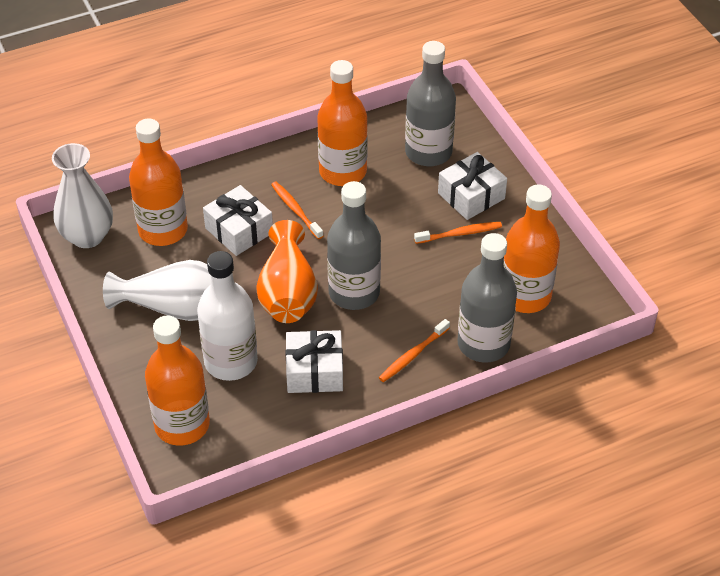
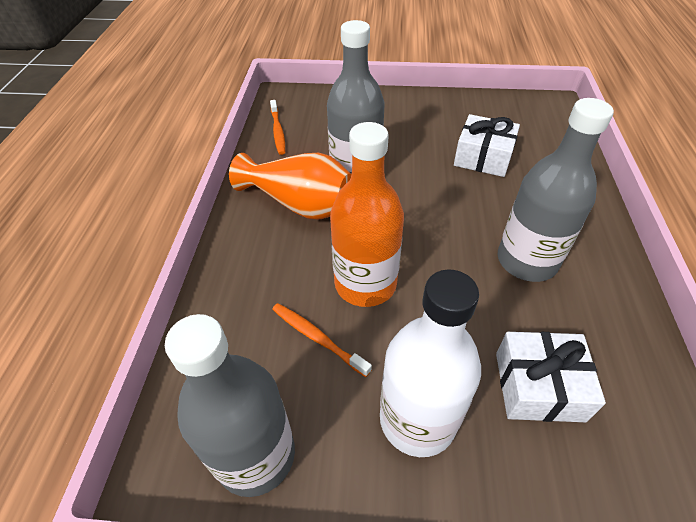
orange bottle: [129,118,188,246] [145,315,210,446] [317,60,368,186] [504,184,560,313] = 4 -> [330,122,404,307] = 1
orange toothbrush: [271,182,323,239] [379,319,450,382] [414,222,502,244] = 3 -> [270,100,285,155] [272,303,372,377] = 2
white gift: [203,185,273,256] [285,330,343,393] [438,152,507,220] = 3 -> [454,114,520,177] [496,332,606,422] = 2
white vase: [52,143,113,248] [103,260,211,321] = 2 -> none = 0

